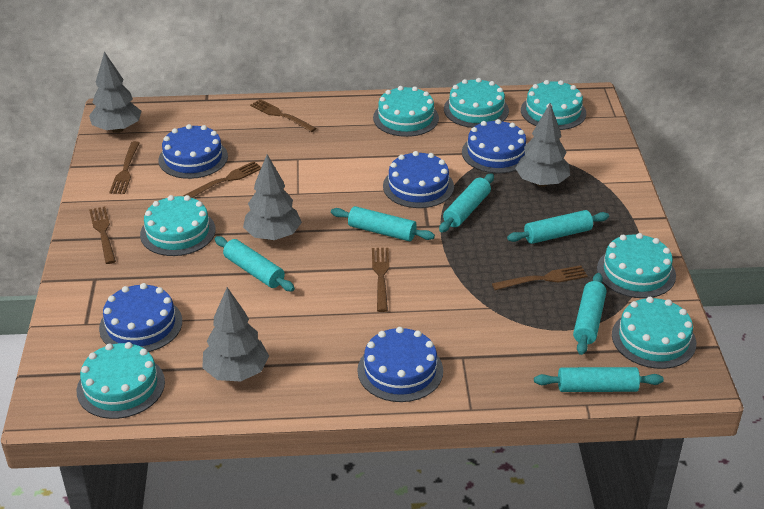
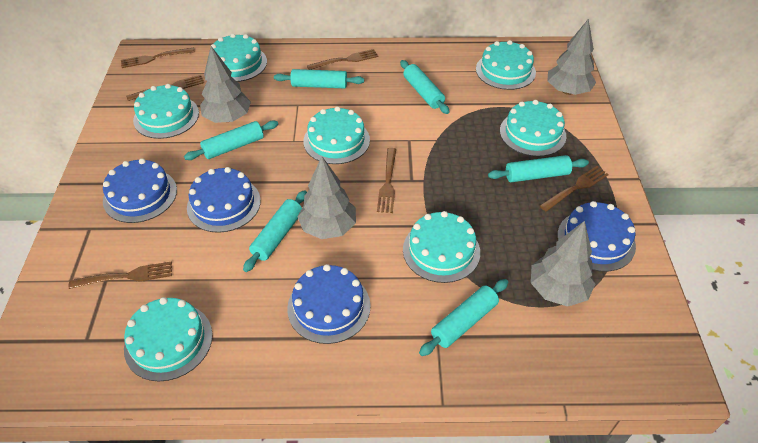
blue cake: [99,283,182,352] [158,124,228,179] [357,327,443,402] [383,151,454,208] [462,119,526,173] = 5 -> [103,158,177,223] [187,167,261,233] [287,264,371,344] [557,201,636,272] = 4

